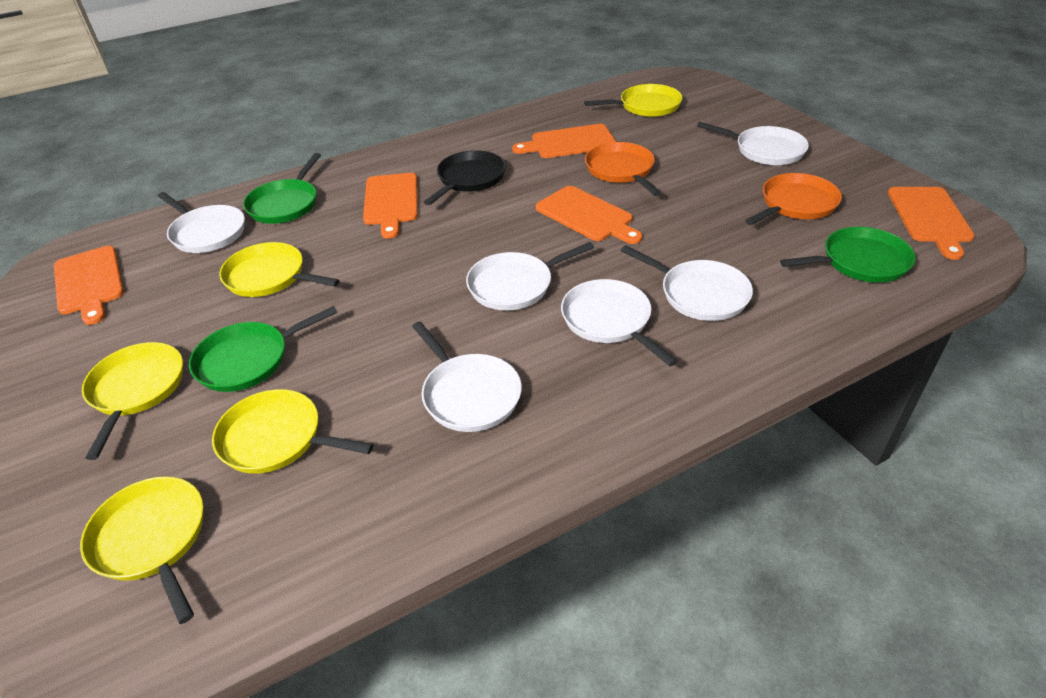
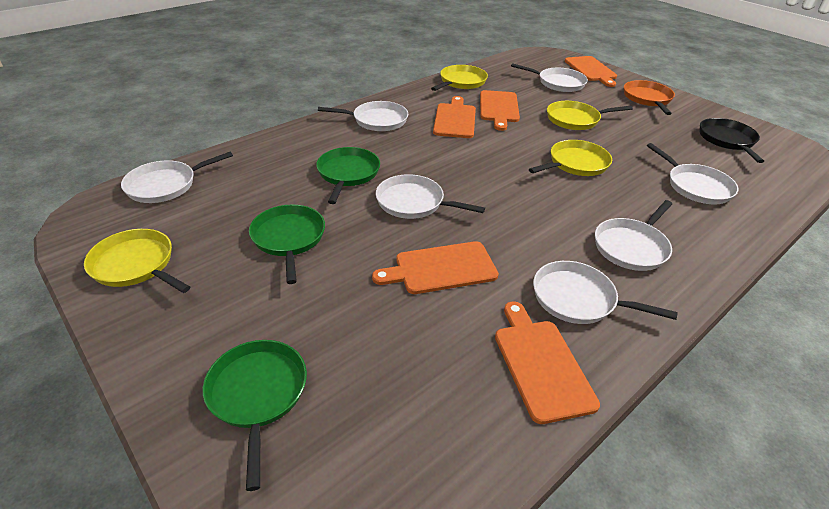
orange pan: [585,142,661,196] [745,173,842,225] = 2 -> [624,80,675,115] = 1
white pan: [158,192,245,253] [412,322,522,432] [466,242,594,311] [561,279,678,366] [621,245,753,321] [697,122,809,165] = 6 -> [121,152,233,203] [318,101,408,131] [376,174,485,219] [511,63,588,92] [533,261,678,324] [595,200,672,271] [647,143,739,204] = 7
yellow pan: [80,476,203,624] [82,342,183,460] [212,389,374,474] [219,242,340,297] [584,84,683,117] = 5 -> [84,229,190,293] [431,65,488,91] [529,140,612,176] [547,101,633,130] = 4

